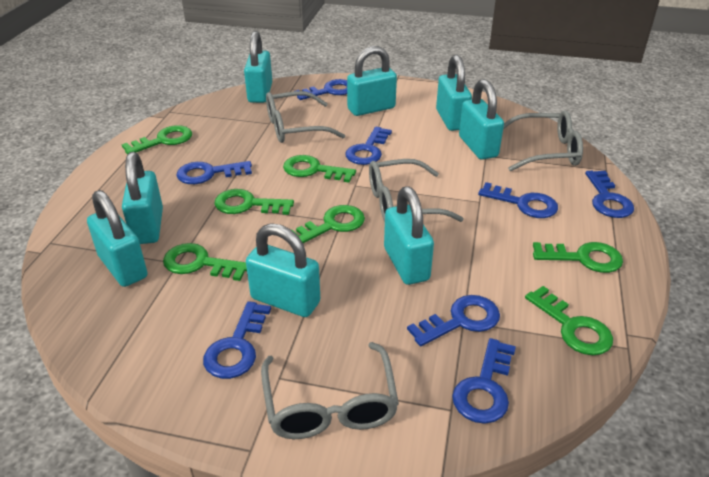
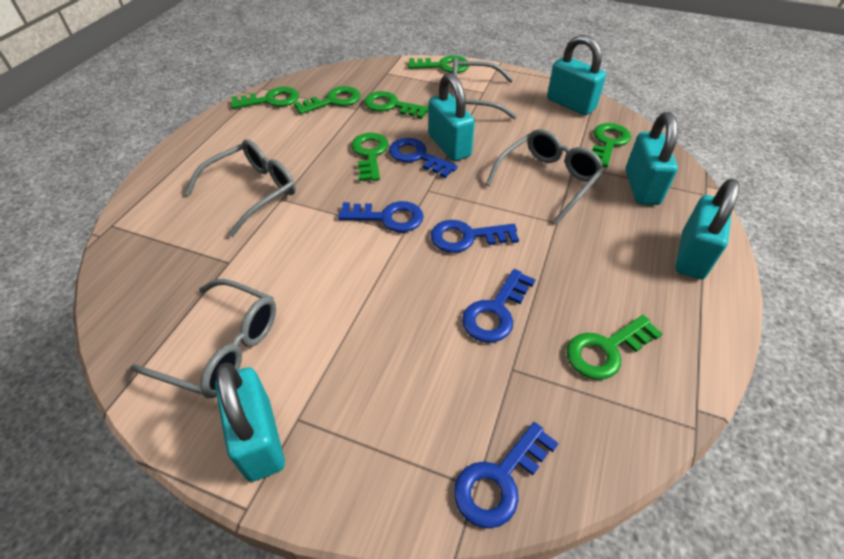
blue key: [177,161,252,184] [203,301,271,379] [296,79,347,100] [346,127,392,165] [407,295,500,346] [452,338,516,424] [478,182,558,218] [585,171,634,218] = 8 -> [338,201,424,232] [389,138,458,178] [431,220,519,253] [454,422,559,528] [462,269,536,342] = 5
turquoise padlock: [87,190,147,287] [122,152,163,244] [244,31,272,103] [246,223,320,317] [347,46,397,116] [384,186,434,285] [436,55,472,131] [459,79,504,160] = 8 -> [215,363,285,482] [429,73,475,161] [547,35,606,115] [626,112,678,205] [675,179,739,279] = 5

